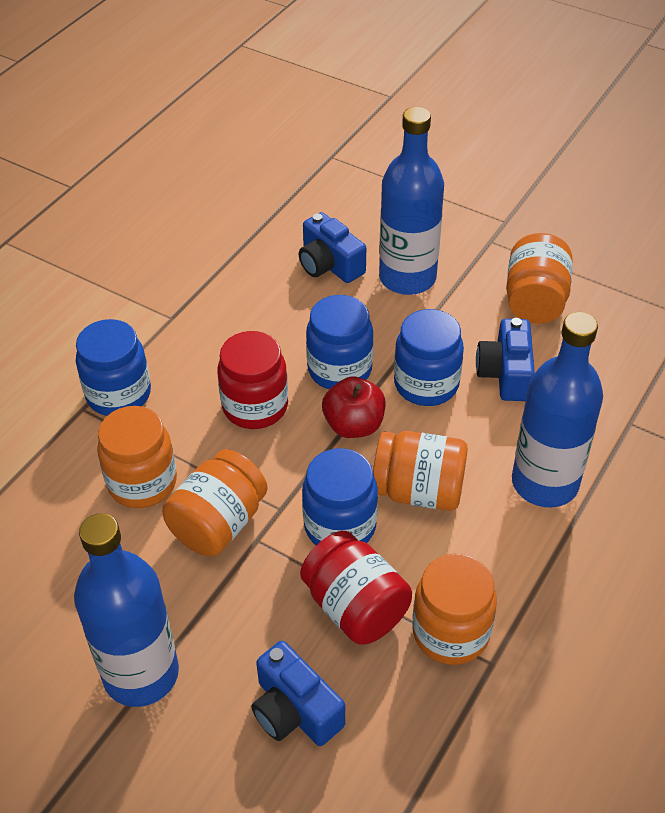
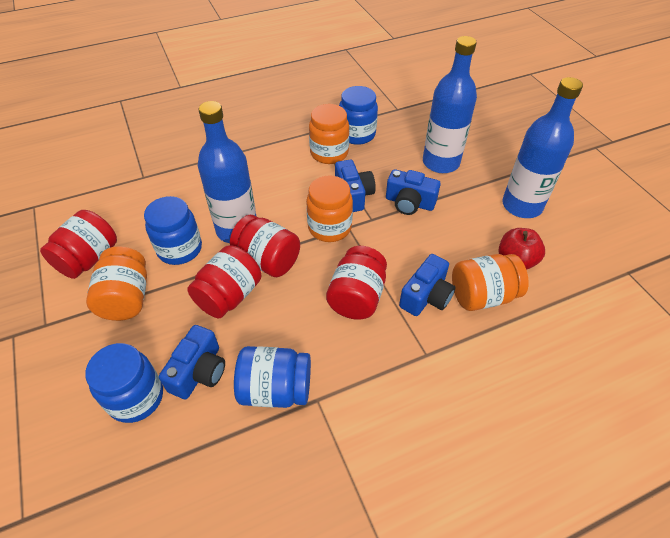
blue camera: [251,641,345,746] [299,212,366,283] [476,318,535,401] = 3 -> [159,325,225,400] [335,160,376,212] [386,169,441,215] [399,254,456,316] = 4
orange jar: [97,406,177,508] [162,449,268,556] [373,431,468,511] [413,554,497,665] [506,233,573,324] = 5 -> [86,246,147,321] [306,176,353,242] [309,104,349,164] [452,254,529,311] = 4
red jar: [217,331,288,429] [300,531,412,644] = 2 -> [40,210,117,279] [187,245,262,318] [230,215,300,277] [326,246,387,320] = 4

